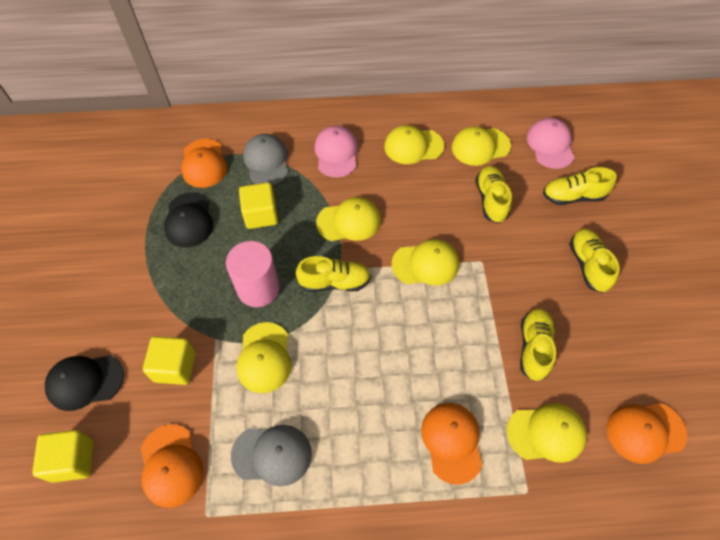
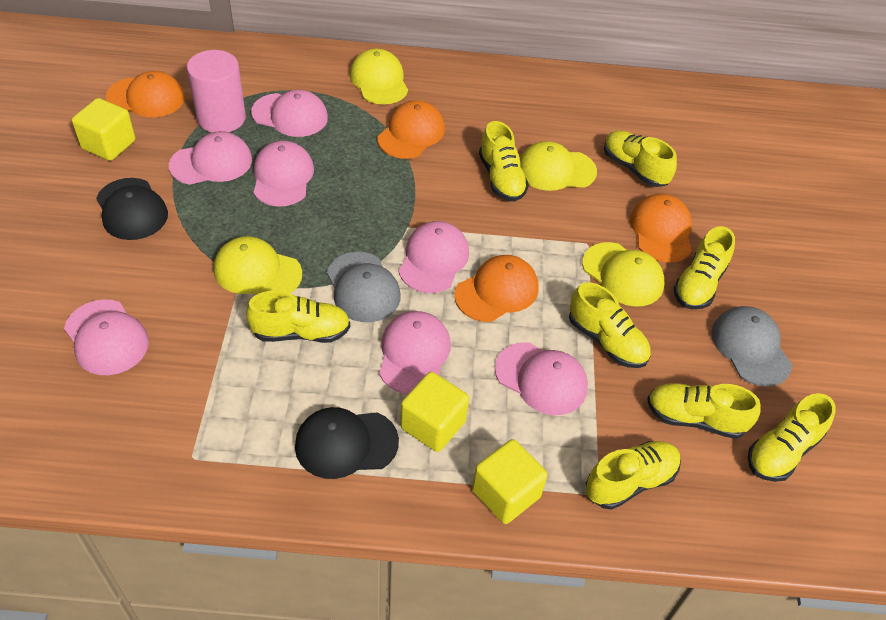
pink cap: [314,126,358,177] [527,118,574,169] = 2 -> [64,299,149,375] [169,131,252,185] [251,90,328,137] [253,141,314,207] [379,311,451,394] [399,221,469,293] [495,342,588,415] = 7
yellow cap: [236,322,291,393] [316,197,381,241] [384,125,444,164] [392,239,459,285] [452,126,511,166] [507,403,587,463] = 6 -> [214,236,302,294] [350,49,408,104] [520,141,597,191] [582,242,665,307] = 4
yellow shoe: [296,256,371,292] [475,166,512,223] [520,308,556,381] [543,167,617,205] [569,229,620,293] = 5 -> [246,291,350,343] [479,121,529,202] [569,282,650,368] [586,441,681,510] [604,130,677,187] [647,383,761,439] [674,226,735,309] [748,393,836,482] = 8

